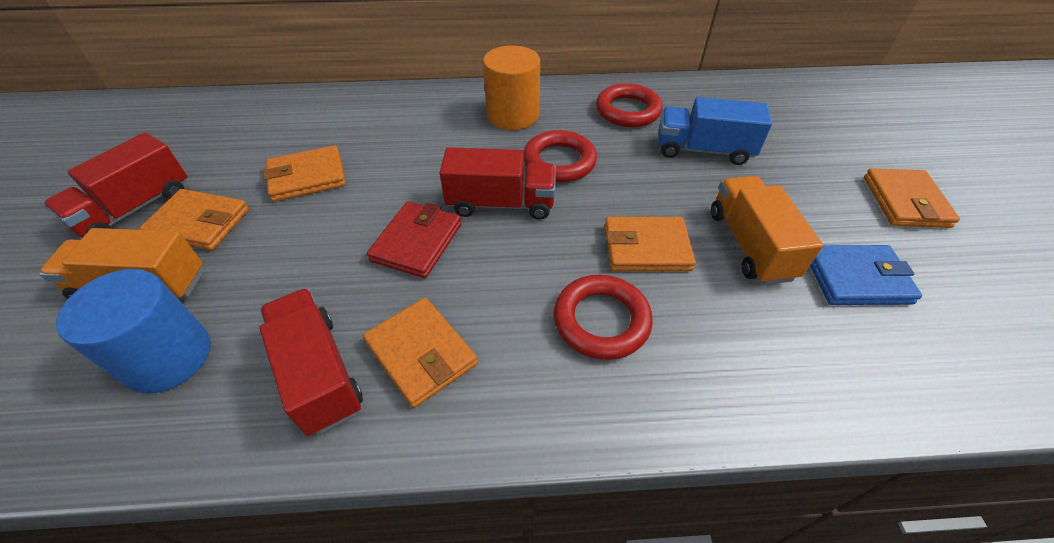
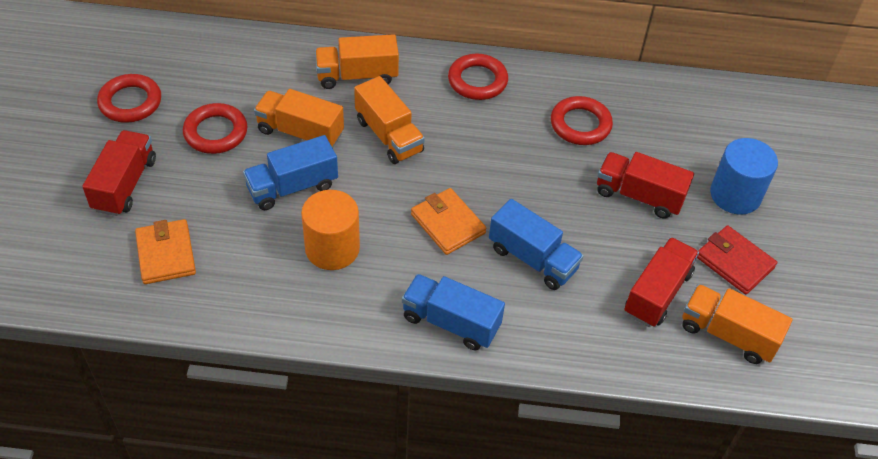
blue truck: [659,97,772,165] = 1 -> [243,135,338,210] [402,274,505,350] [489,199,584,290] = 3
blue wallet: [810,245,922,305] = 1 -> none = 0
orange truck: [39,228,203,299] [711,176,823,285] = 2 -> [254,89,344,148] [315,34,399,89] [354,76,425,164] [682,284,792,364] = 4
orange wallet: [139,189,249,250] [263,145,346,202] [363,298,478,408] [605,217,696,271] [864,168,960,228] = 5 -> [135,219,196,284] [411,188,486,255] = 2
red ring: [524,130,597,182] [553,275,653,360] [596,83,663,127] = 3 -> [97,74,161,123] [183,103,247,154] [448,53,508,100] [551,96,613,145] = 4

